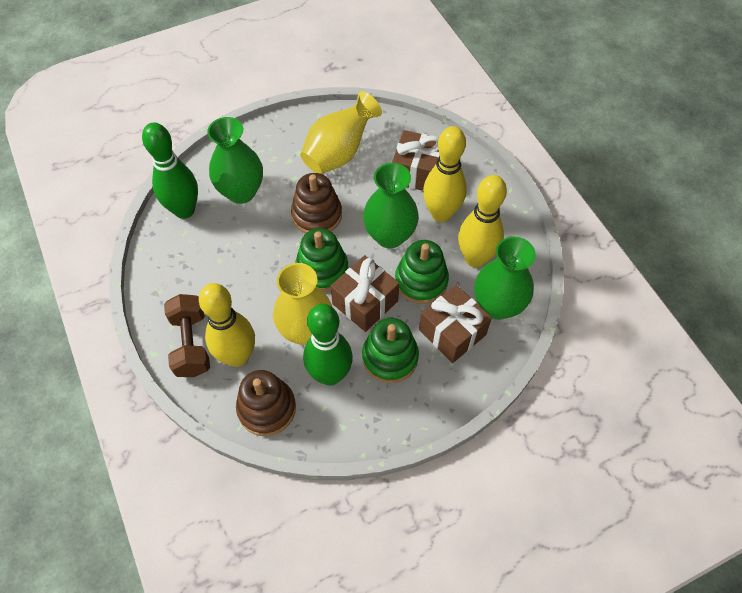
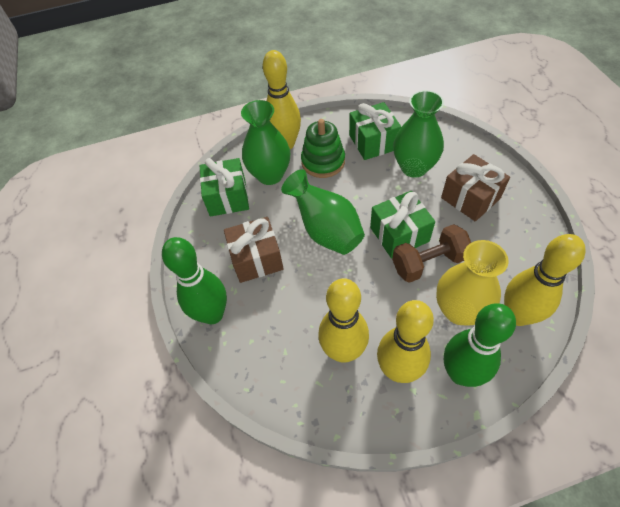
brown gift: [331,255,399,332] [392,130,440,191] [419,285,492,363] = 3 -> [224,217,284,283] [441,154,510,222] = 2
brown stacking toy: [236,370,296,436] [291,173,342,233] = 2 -> none = 0
green gift: none = 0 -> [200,158,249,217] [349,102,401,160] [370,191,435,258] = 3
green stacking toy: [295,228,348,292] [362,318,419,383] [395,240,449,304] = 3 -> [301,119,345,178] = 1
yellow bowling pin: [199,283,255,367] [423,126,467,222] [458,175,507,268] = 3 -> [263,50,301,149] [318,278,369,362] [377,300,434,383] [504,234,586,326] = 4
yellow vase: [273,263,332,345] [300,91,382,174] = 2 -> [436,240,508,326] = 1

